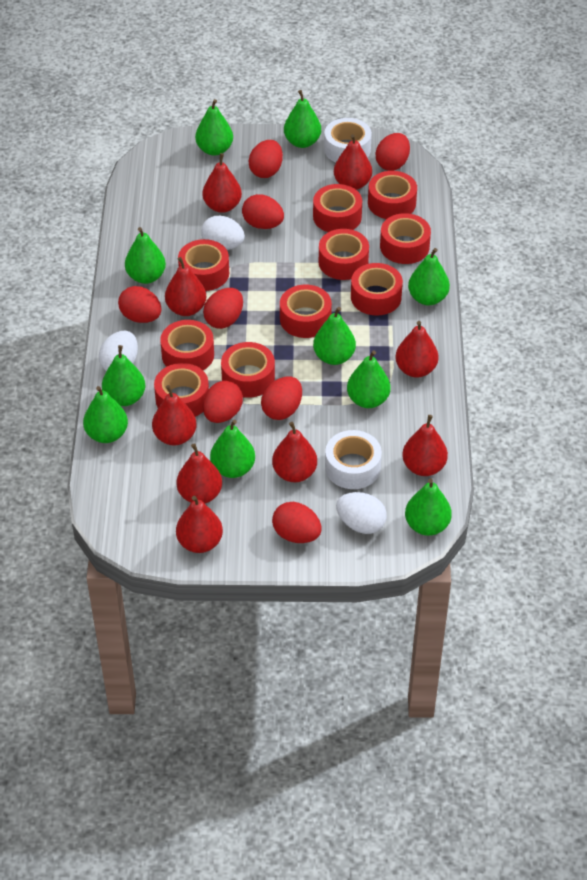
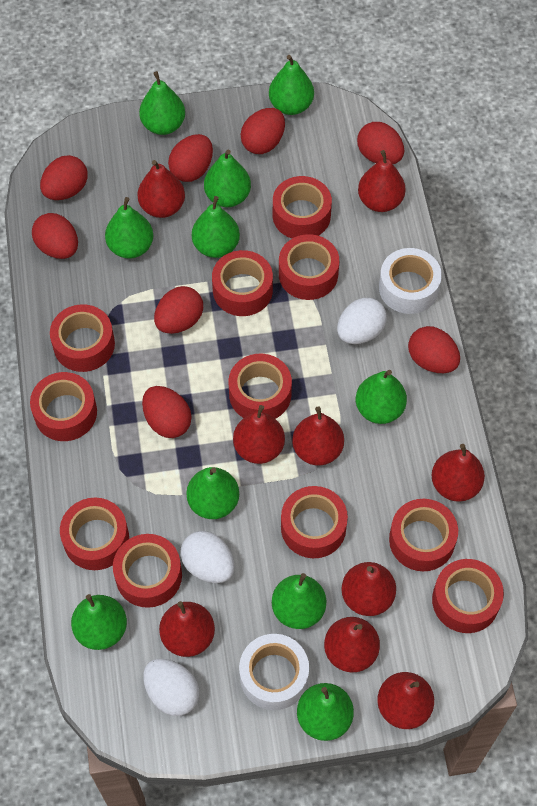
red tape: [154,363,209,417] [160,320,214,370] [178,239,229,291] [221,342,275,398] [280,285,332,338] [313,184,362,232] [319,229,369,280] [351,263,403,316] [368,171,417,219] [380,213,431,264] = 10 -> [30,372,97,441] [50,304,115,372] [60,498,129,570] [113,534,182,608] [212,250,273,316] [228,354,292,419] [273,176,332,238] [279,234,339,300] [281,486,348,558] [389,499,458,571] [432,559,504,633] = 11

